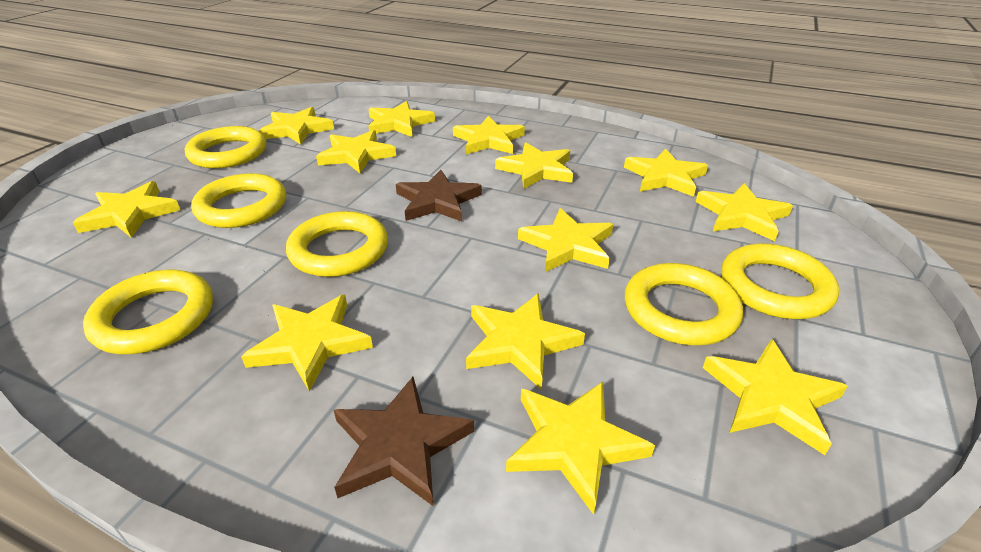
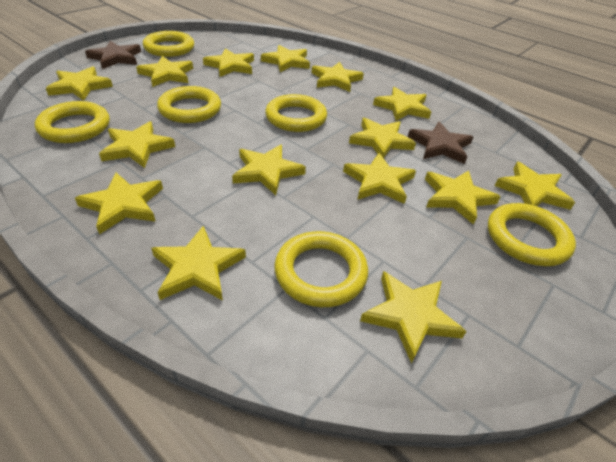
yellow star: [73,181,180,238] [241,295,373,391] [259,107,334,145] [316,130,396,173] [368,101,435,137] [453,116,525,154] [466,293,585,390] [495,143,573,189] [506,382,655,515] [518,208,613,272] [624,149,708,197] [696,183,793,241] [703,339,848,455] = 13 -> [46,66,113,101] [75,173,163,234] [99,121,175,168] [136,56,193,87] [151,226,246,301] [203,48,254,77] [232,145,306,195] [261,45,310,72] [312,62,364,92] [343,153,416,204] [349,118,416,158] [360,271,467,364] [373,87,431,121] [425,170,501,225] [495,162,575,210] = 15

